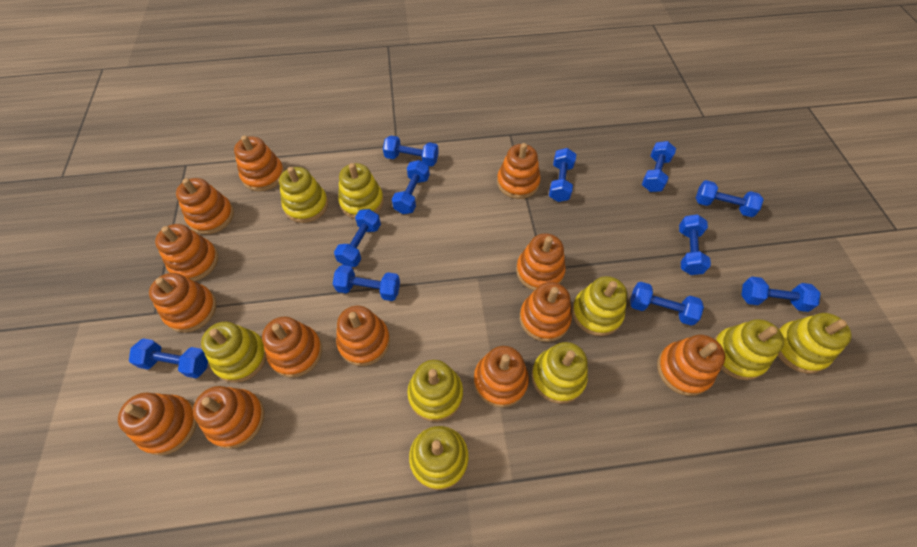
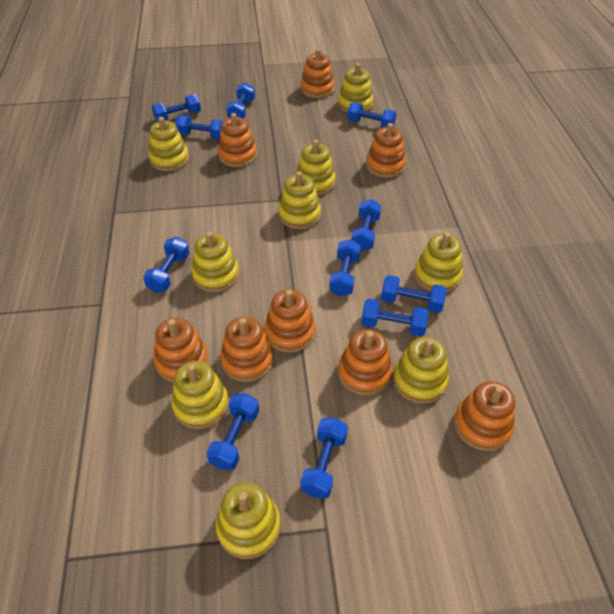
orange stacking toy: [118,393,197,455] [149,273,217,333] [155,224,218,281] [176,178,234,234] [193,386,265,449] [234,135,285,191] [262,317,322,378] [336,306,390,366] [474,346,529,407] [497,143,541,199] [516,233,566,291] [520,282,572,342] [657,335,725,396] = 13 -> [154,318,209,382] [218,113,257,167] [220,317,274,382] [265,289,316,353] [301,48,335,98] [338,329,392,395] [366,123,406,178] [454,381,515,451] = 8

